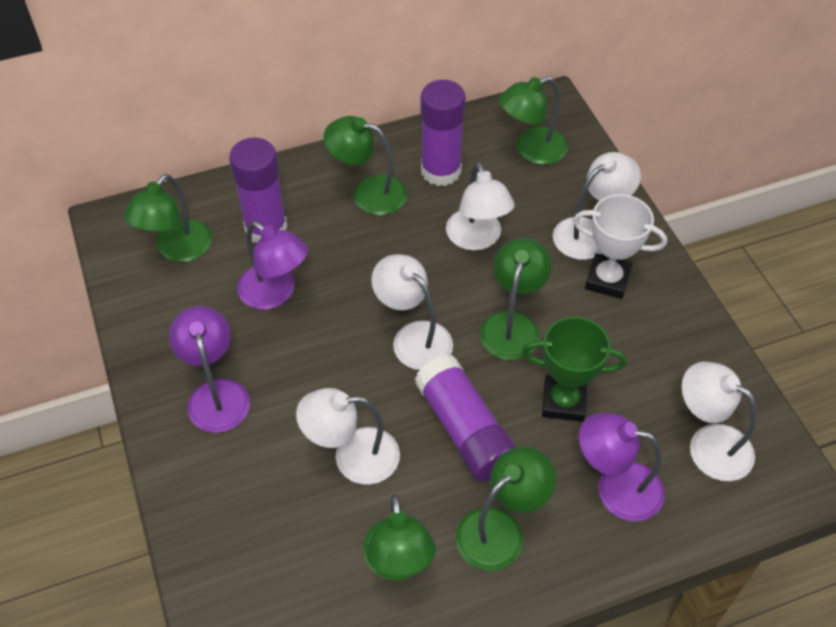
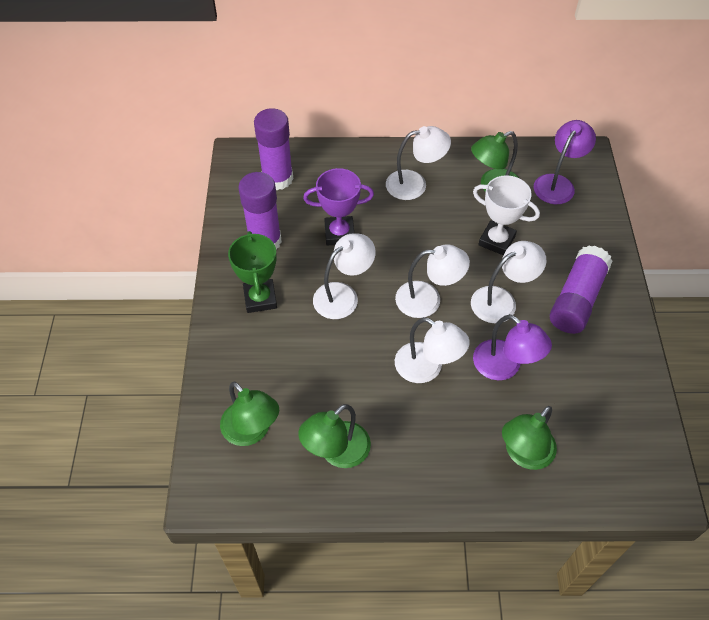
green lamp: [124,174,212,262] [324,116,407,215] [363,494,436,580] [455,446,556,571] [480,238,552,360] [499,76,568,165] = 6 -> [220,381,279,446] [298,404,371,468] [471,131,519,192] [502,406,557,470] = 4
purple lamp: [169,306,250,433] [237,221,308,310] [579,413,664,521] = 3 -> [473,314,552,380] [534,120,596,204] = 2
purple trophy: none = 0 -> [303,168,374,246] = 1

